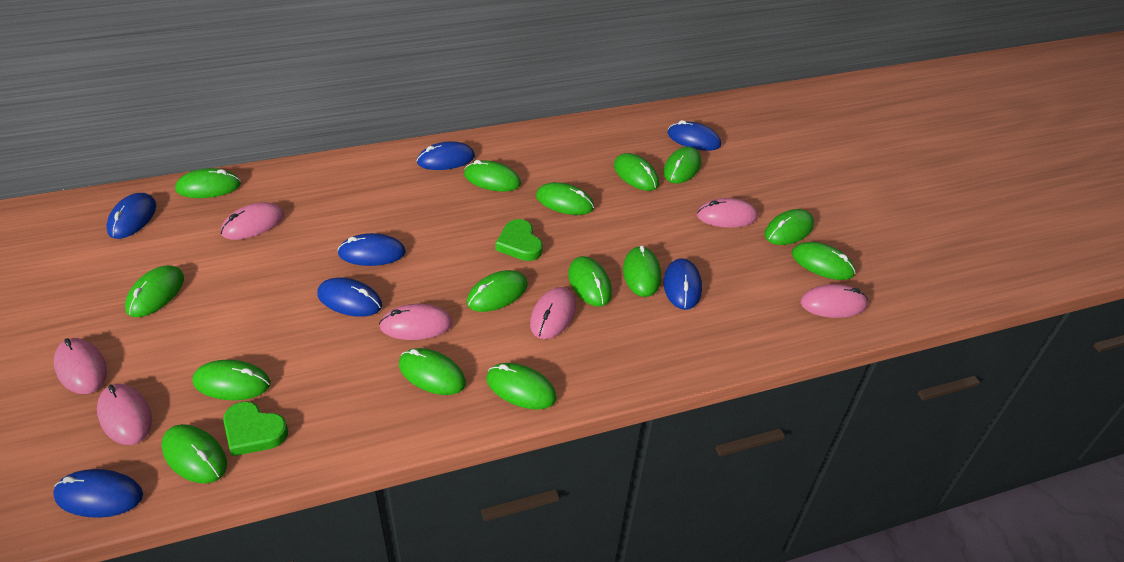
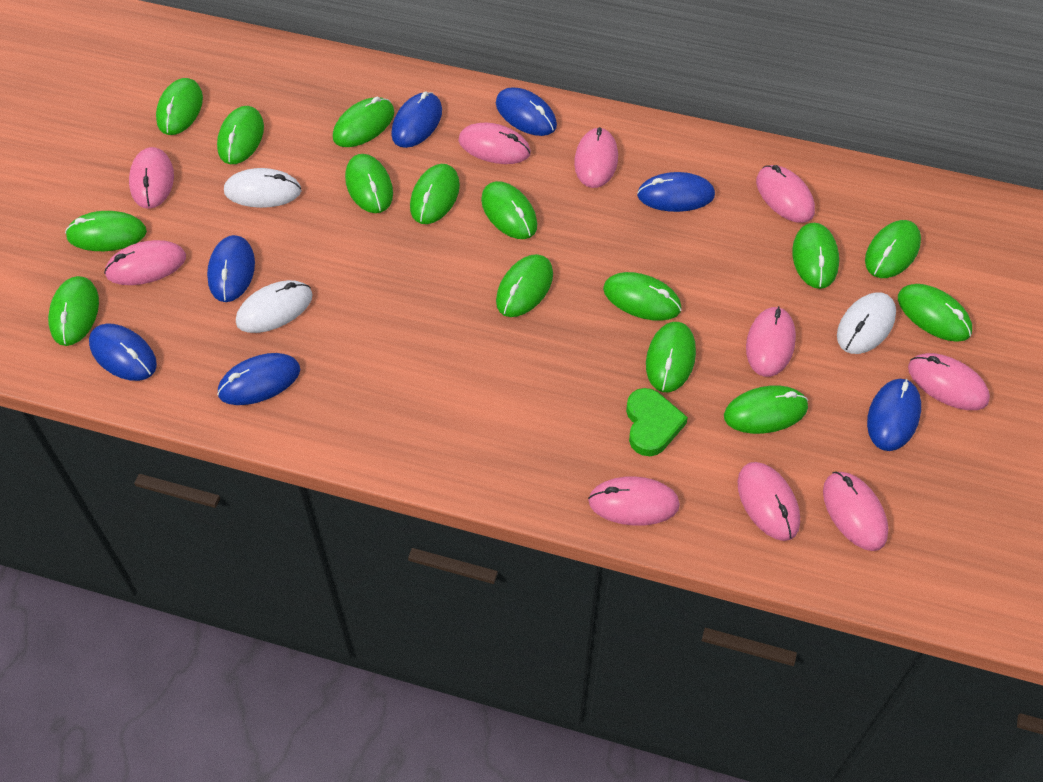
green heart: [223,401,288,456] [496,219,543,261] = 2 -> [626,388,688,456] = 1
pink mouse: [54,338,107,394] [97,384,152,445] [221,202,284,240] [379,304,453,340] [530,287,576,339] [697,198,758,228] [800,284,868,318] = 7 -> [104,240,186,285] [129,147,174,209] [458,123,531,164] [574,127,618,188] [588,476,680,526] [737,462,800,541] [746,306,796,377] [756,165,815,223] [823,472,889,551] [908,353,990,410] = 10
white mouse: none = 0 -> [224,168,301,208] [236,280,313,333] [837,292,896,354] = 3

